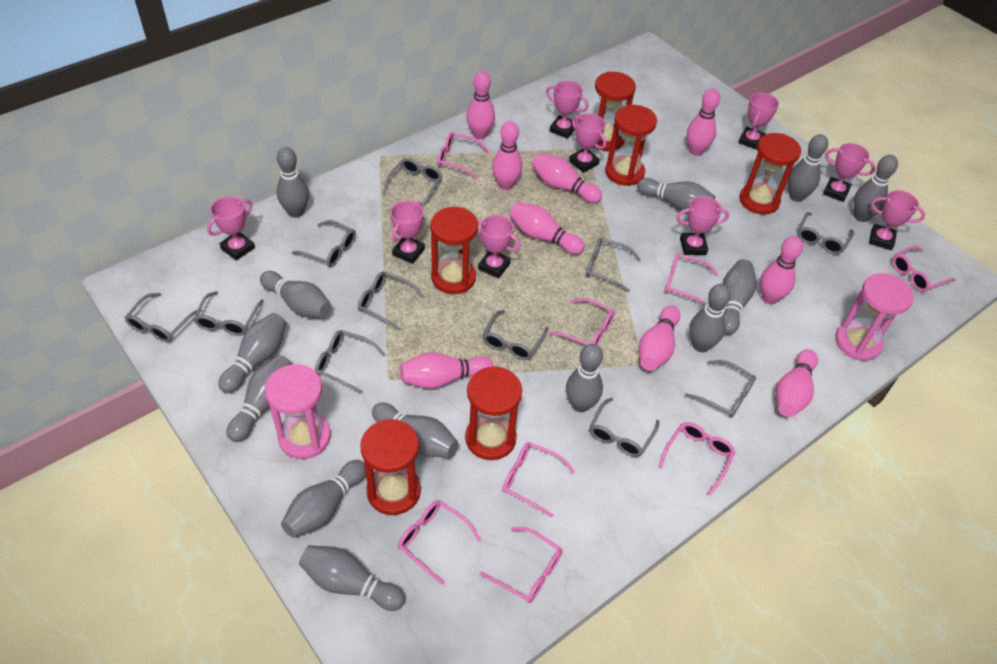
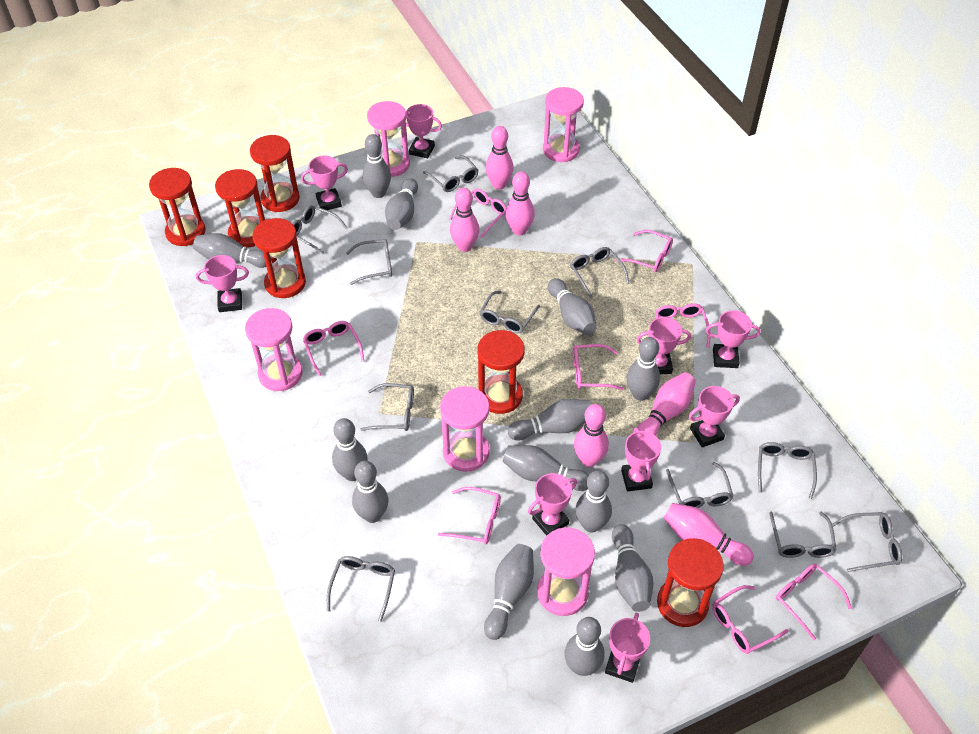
pink bowling pin: [400,353,494,389] [466,71,495,139] [492,121,522,190] [509,202,584,254] [532,153,602,203] [639,306,680,371] [687,89,720,156] [760,236,803,304] [776,349,818,417] = 9 -> [450,188,479,252] [485,126,514,190] [505,171,535,236] [574,404,609,467] [638,372,696,436] [664,503,754,566] = 6
pink hourglass: [265,364,331,459] [835,273,914,361] = 2 -> [245,308,303,391] [367,101,410,177] [440,386,489,472] [537,527,595,616] [543,87,584,162] = 5

